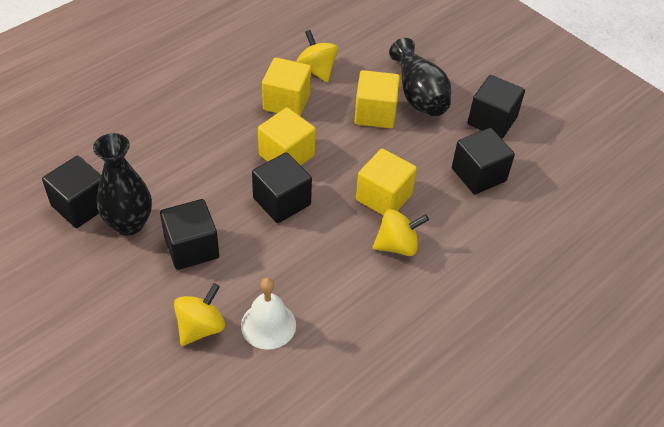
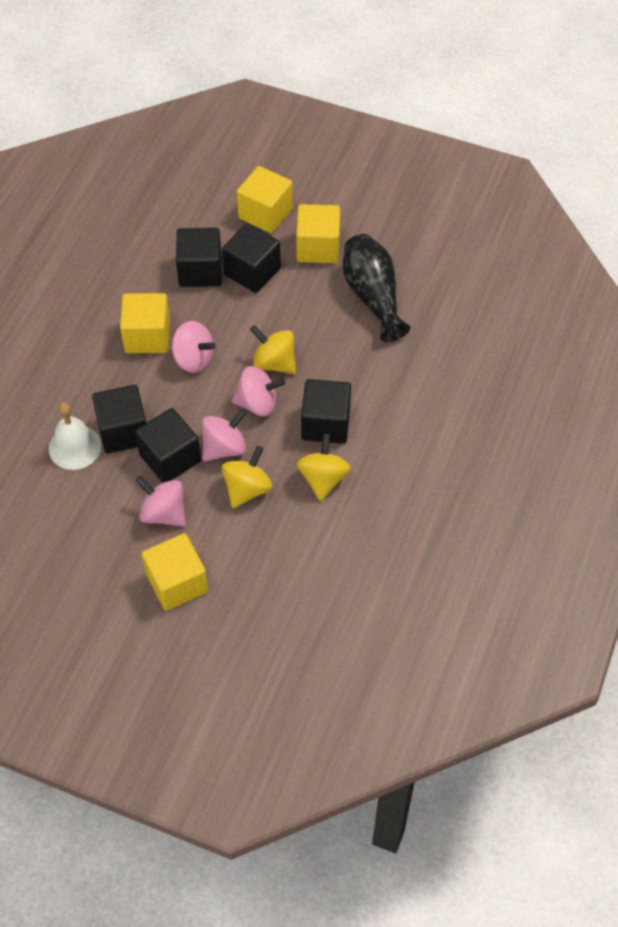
black vase: [93,133,152,235] [389,38,451,116] = 2 -> [343,234,410,342] = 1
pink spinning top: none = 0 -> [135,476,186,527] [171,321,216,373] [202,409,246,462] [231,366,285,416] = 4

